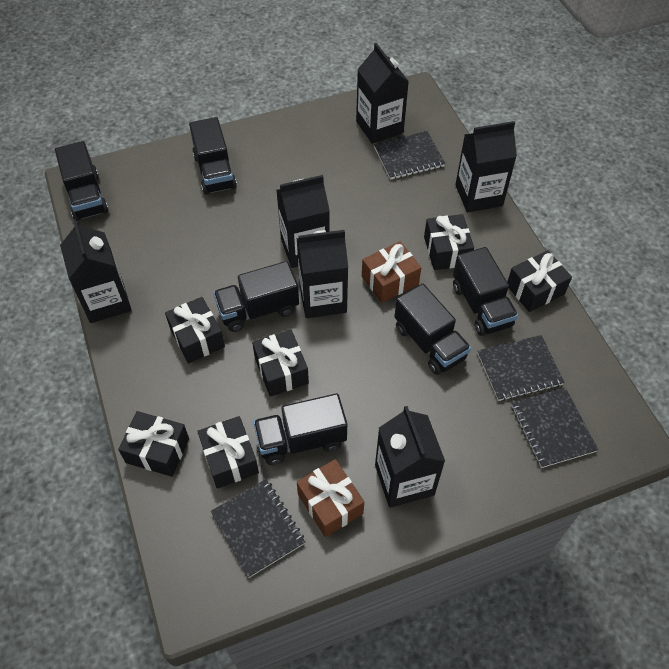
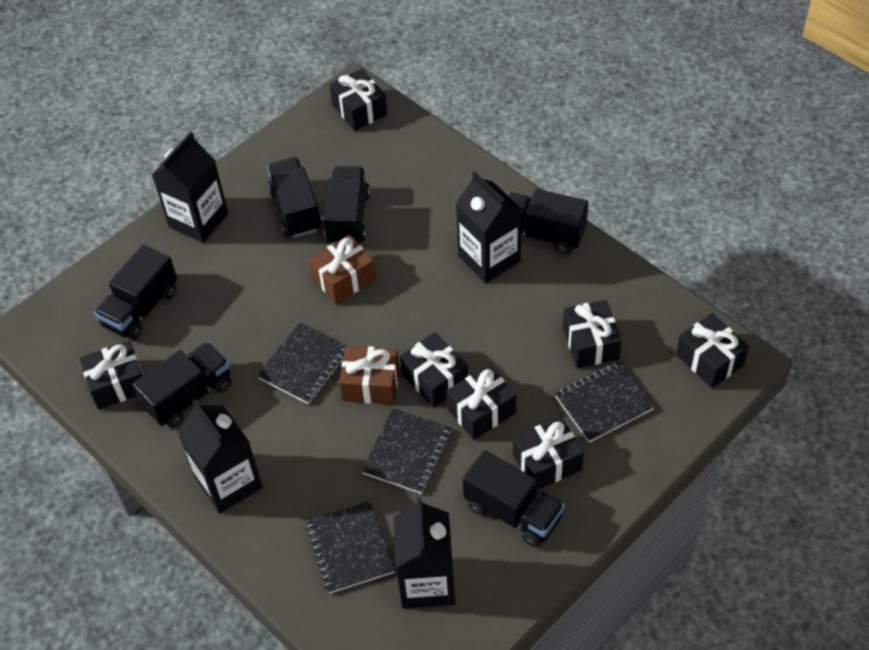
black carton: [60,219,131,323] [276,175,330,268] [297,230,348,318] [356,43,409,144] [375,406,445,508] [455,121,517,212] = 6 -> [152,132,228,243] [178,400,262,513] [393,497,455,609] [456,171,522,283] = 4
black gift: [118,411,189,477] [165,297,225,363] [197,416,259,489] [252,330,309,397] [424,214,474,270] [507,250,572,312] = 6 -> [79,340,143,410] [329,69,387,131] [400,332,468,408] [446,365,516,440] [513,416,584,490] [563,300,622,368] [676,313,749,388] = 7

